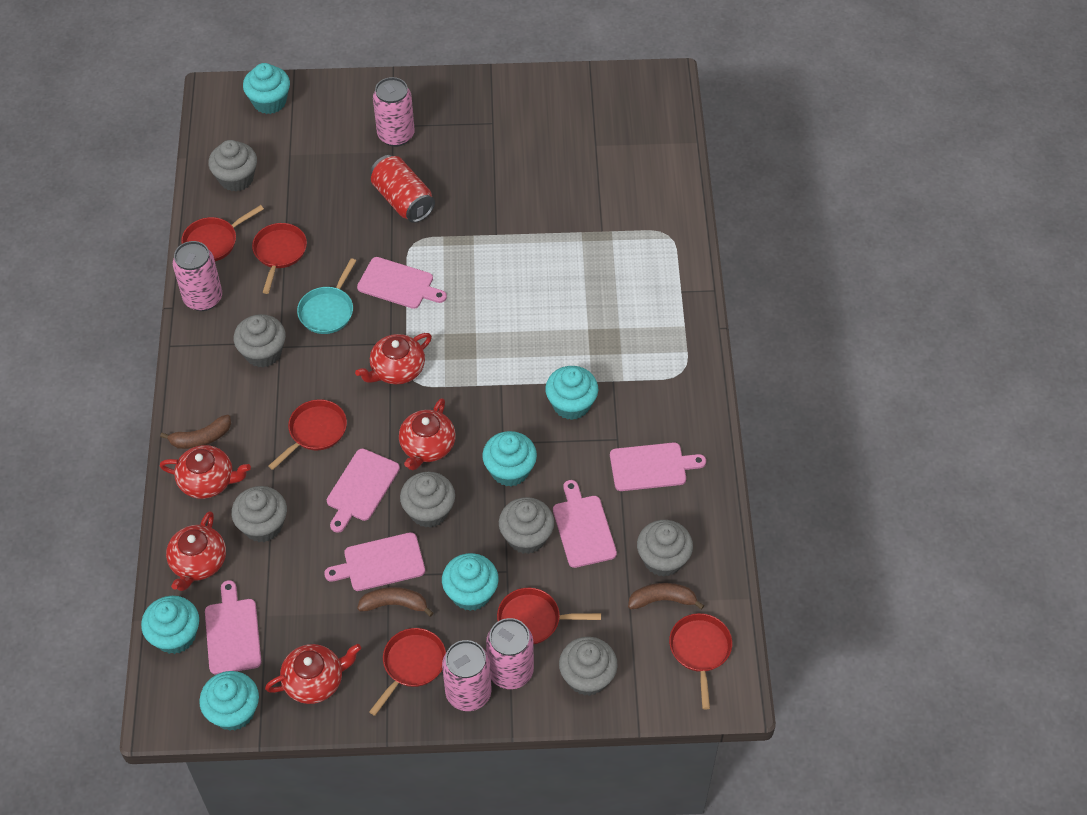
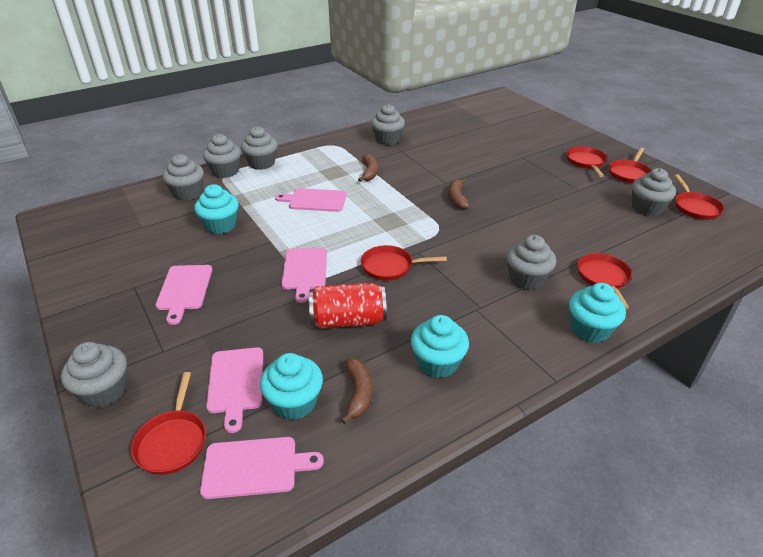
pink can: [173,241,222,311] [373,77,414,147] [442,640,491,711] [486,618,534,689] = 4 -> none = 0
pink cutting board: [205,580,261,675] [324,532,425,591] [327,448,400,533] [357,257,447,309] [553,480,617,568] [610,442,706,491] = 6 -> [155,265,212,325] [200,437,324,499] [206,347,263,433] [275,188,347,212] [282,248,327,303] = 5
red teapot: [160,445,251,499] [166,511,226,591] [265,644,361,704] [355,333,432,384] [399,398,456,470] = 5 -> none = 0
turquoise cupcake: [141,596,199,654] [199,671,259,731] [243,63,290,114] [442,553,499,611] [482,431,537,486] [545,366,598,420] = 6 -> [194,184,239,234] [260,353,323,420] [411,315,469,378] [569,283,626,343] = 4
turquoise pan: [297,258,356,334] = 1 -> none = 0

